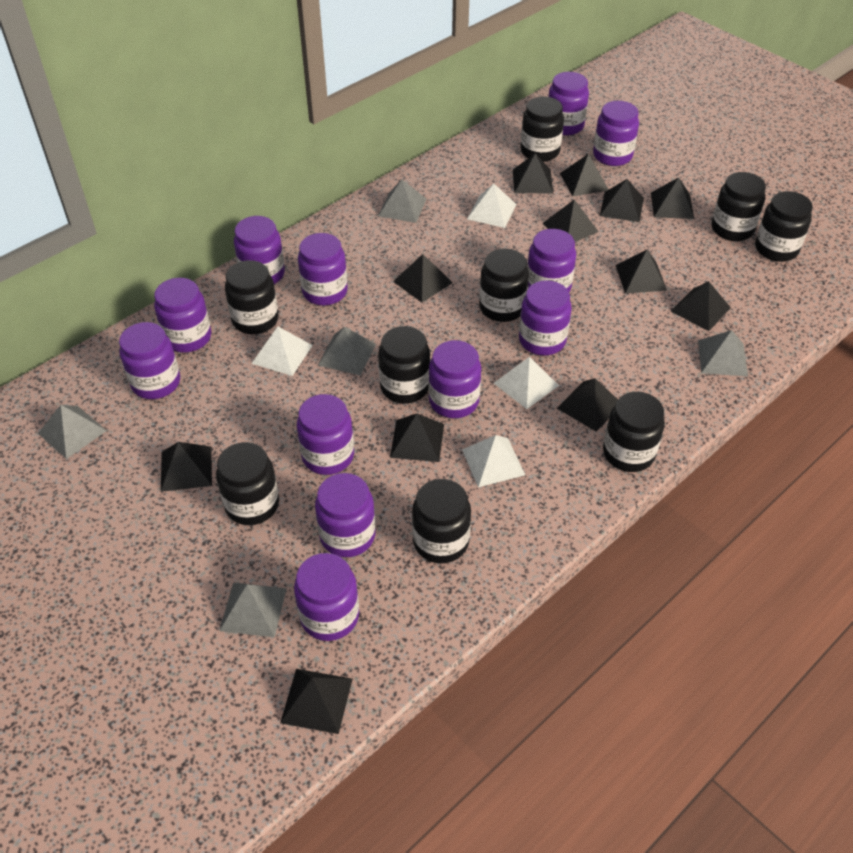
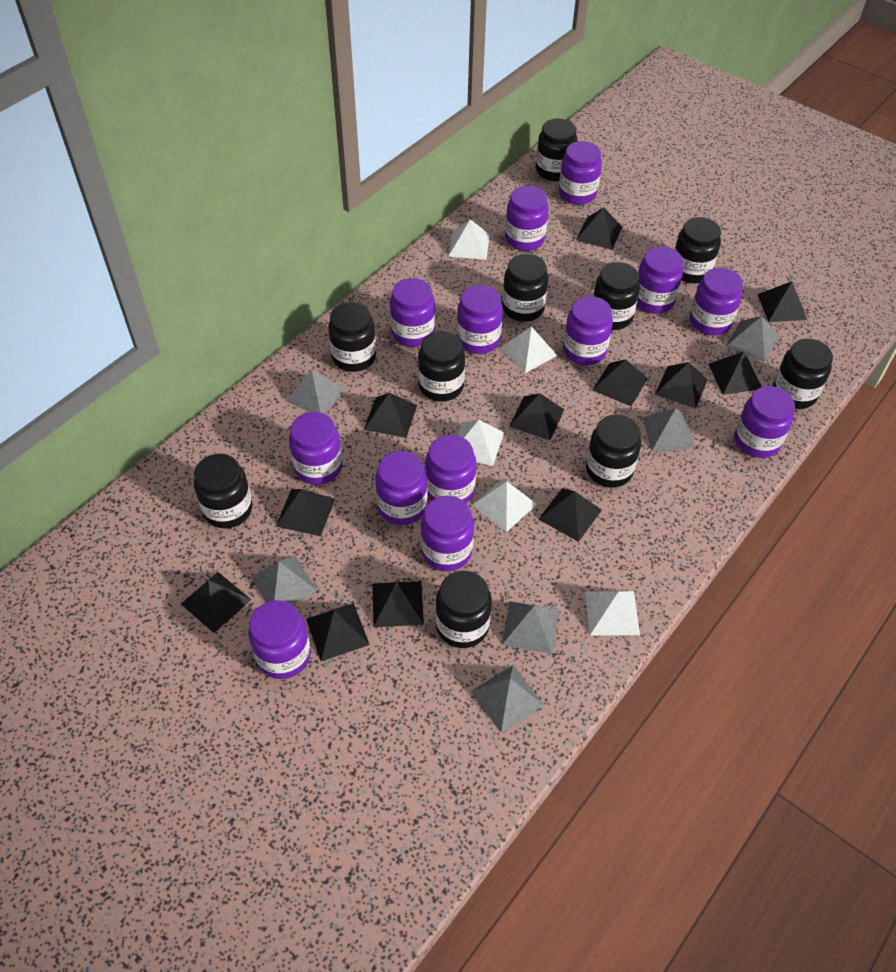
black jar: [216,442,279,525] [225,260,279,334] [378,326,430,403] [412,479,471,564] [479,248,529,322] [520,96,564,162] [603,391,665,472] [712,172,766,241] [755,191,813,262] = 9 -> [194,454,252,528] [328,302,376,372] [418,331,465,402] [435,571,492,648] [502,254,548,322] [536,119,577,181] [586,415,641,488] [593,262,640,330] [675,217,721,283] [773,339,833,409] = 10
grey pyramid: [38,405,107,459] [219,582,287,637] [318,327,376,376] [378,180,427,223] [698,330,748,376] = 5 -> [251,555,317,604] [286,370,345,414] [471,665,544,733] [502,601,559,654] [643,408,695,451] [726,316,779,362] = 6
purple jar: [119,322,180,399] [154,278,211,352] [234,216,285,284] [294,553,359,641] [297,394,354,475] [298,233,348,306] [315,473,376,557] [429,340,481,418] [519,280,572,355] [527,229,576,292] [548,72,589,135] [593,101,639,166] = 12 -> [248,600,311,679] [289,412,342,485] [375,451,427,525] [390,278,435,347] [421,496,474,571] [425,435,476,503] [457,285,503,354] [505,186,548,251] [559,141,602,205] [563,296,613,365] [637,246,683,314] [690,268,743,336] [734,386,795,458] = 13
white pyramid: [251,327,313,376] [462,435,525,487] [467,184,517,228] [494,357,559,409] = 4 -> [448,219,490,260] [457,420,504,466] [472,478,537,532] [500,326,558,373] [585,591,640,636] = 5

